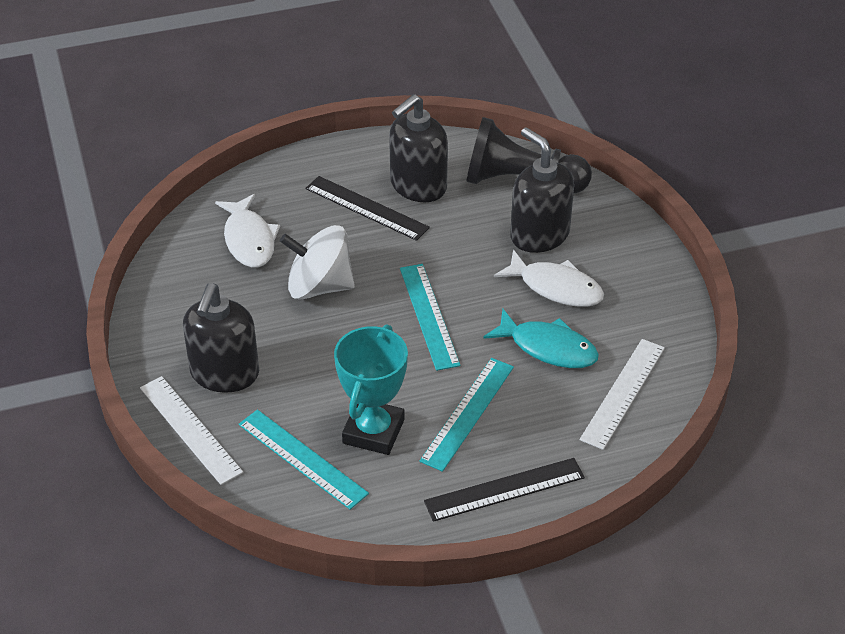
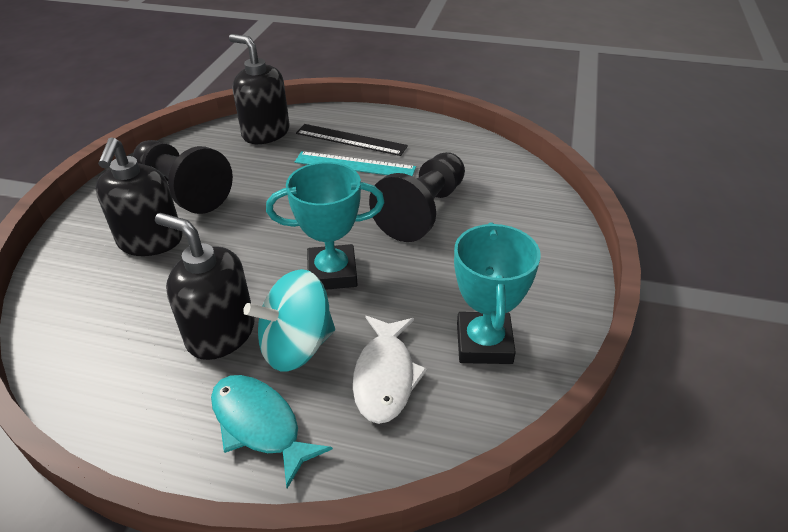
black pawn: [466,117,592,194] = 1 -> [133,140,233,214] [369,152,465,242] = 2
black ruler: [306,176,430,241] [424,458,585,522] = 2 -> [296,124,408,156] = 1
turquoise ruler: [239,410,369,510] [400,264,460,371] [419,358,514,472] = 3 -> [295,151,416,177] = 1
turquoise spinning top: none = 0 -> [243,269,335,372] = 1
turquoise trophy: [334,324,408,455] = 1 -> [266,162,385,290] [454,222,541,364] = 2
white fish: [215,194,280,267] [494,250,604,307] = 2 -> [353,316,427,424] = 1
white ruler: [140,376,243,485] [580,339,665,450] = 2 -> none = 0
white spinning top: [280,225,355,299] = 1 -> none = 0

